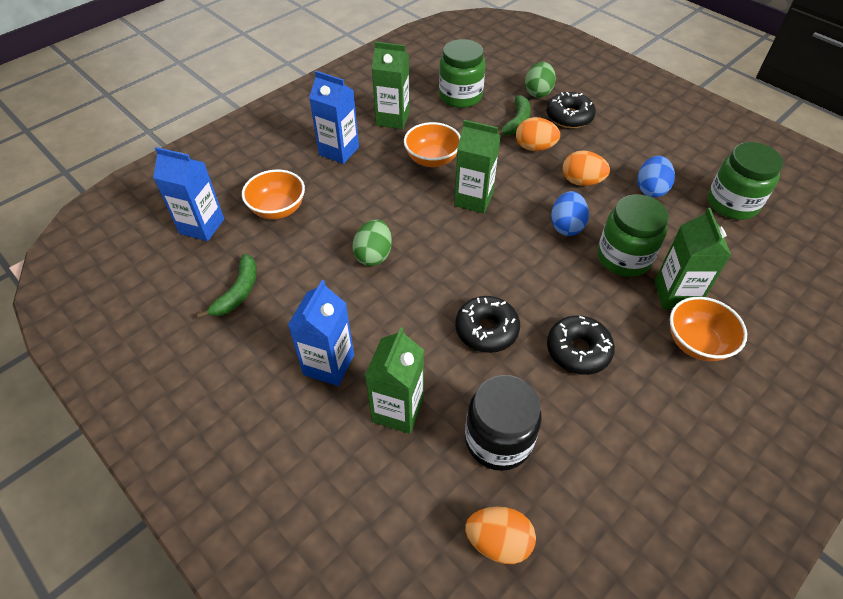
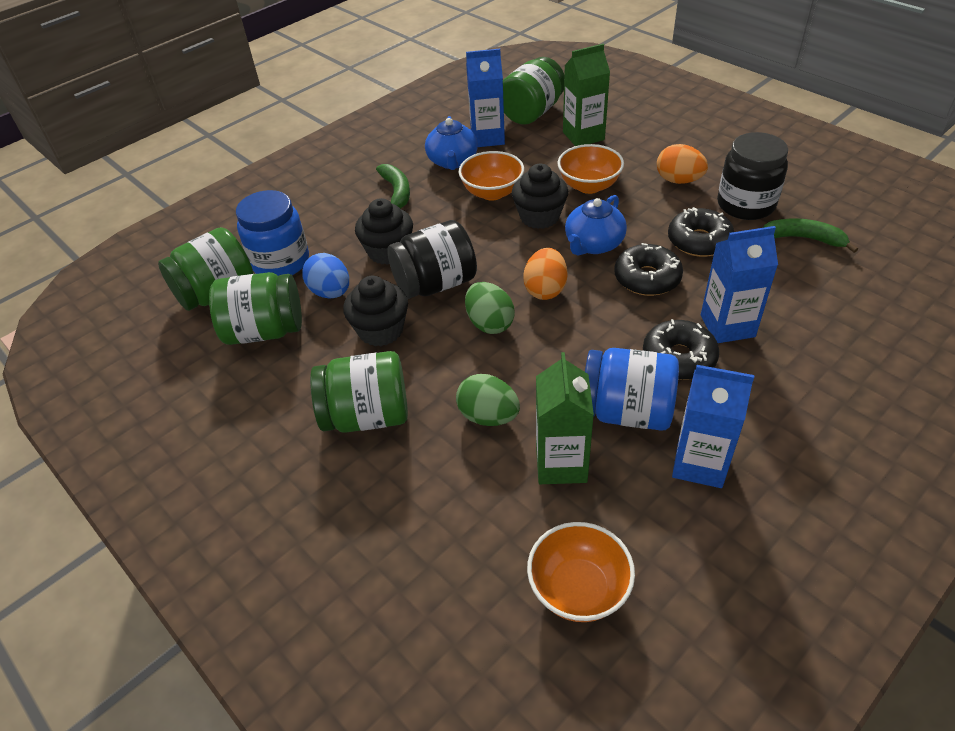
black cupcake: none = 0 -> [343,276,408,346] [355,198,413,265] [512,164,568,229] = 3
black jar: [465,375,542,471] = 1 -> [387,220,477,299] [717,132,788,220] = 2
blue egg: [551,191,589,236] [637,156,675,197] = 2 -> [302,253,349,298] = 1
blue jar: none = 0 -> [236,190,309,276] [585,348,679,431] = 2
blue teapot: none = 0 -> [425,116,478,170] [565,195,627,255] = 2
green carton: [365,327,424,434] [372,42,410,129] [454,120,501,214] [655,208,731,309] = 4 -> [536,352,594,484] [563,44,610,146] = 2
green jar: [439,39,485,108] [597,194,669,277] [708,142,783,220] = 3 -> [158,227,254,311] [209,272,302,345] [310,351,408,433] [503,57,564,125] = 4
orange egg: [465,507,536,564] [516,117,560,151] [563,150,610,186] = 3 -> [523,248,567,300] [657,144,708,184] = 2

